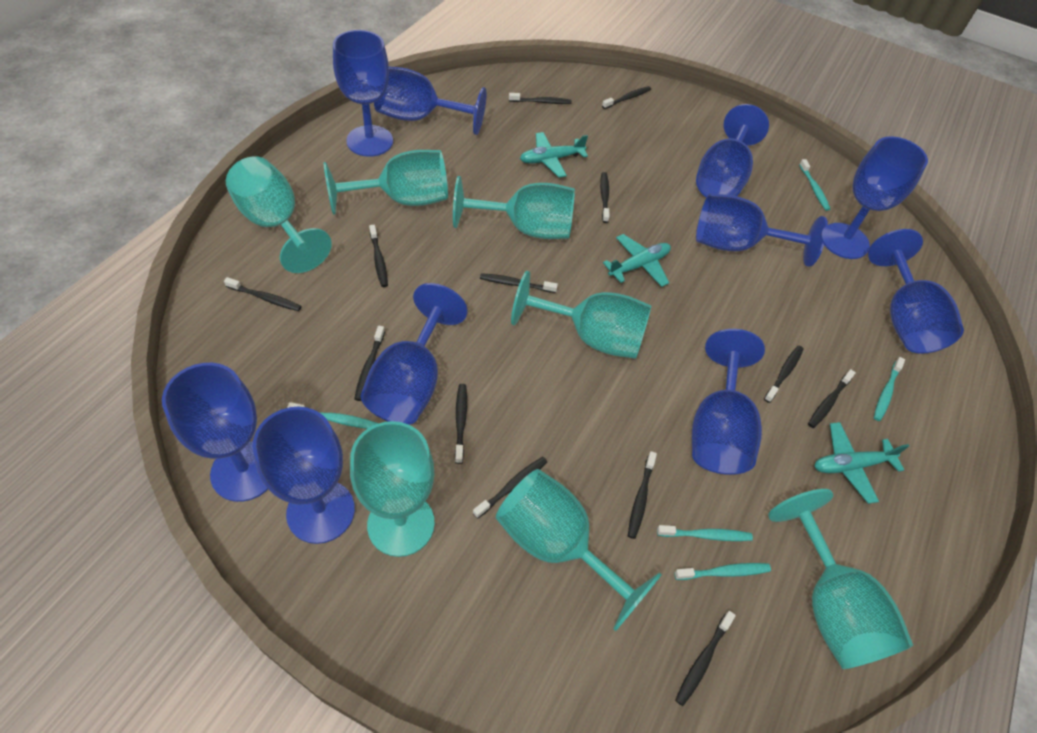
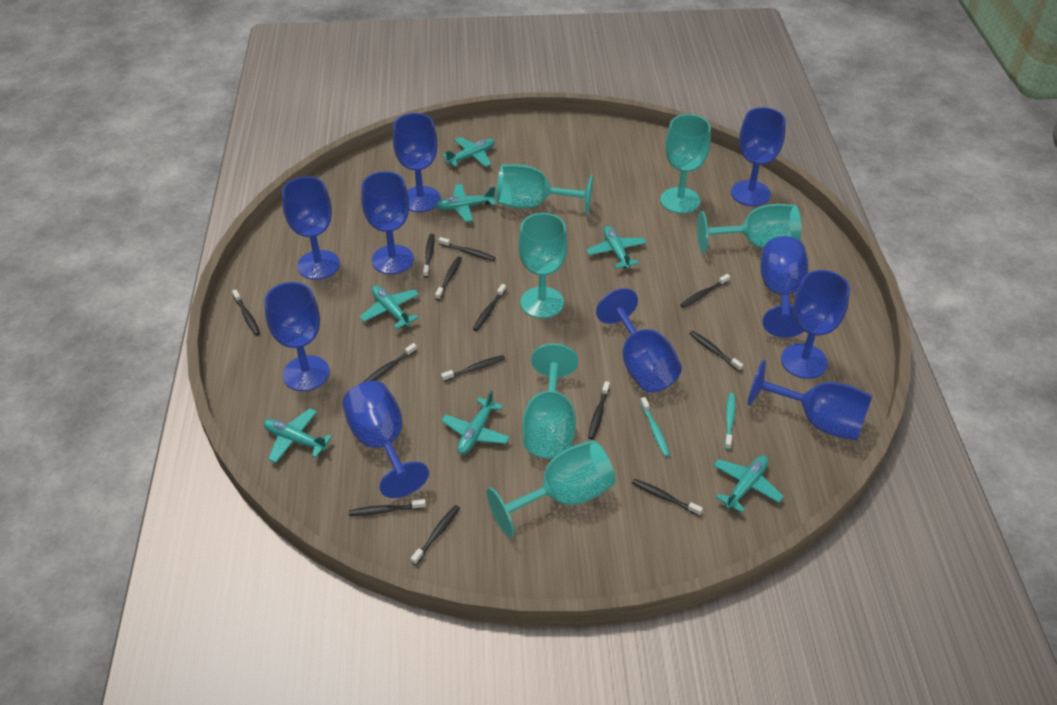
turquoise goblet: [226,156,332,273] [323,150,448,215] [350,421,435,557] [453,176,575,239] [496,469,662,631] [511,271,652,359] [768,489,913,669] = 7 -> [487,440,615,537] [496,164,593,215] [518,213,568,318] [522,343,578,459] [660,114,711,214] [697,204,801,253] = 6
turquoise plane: [520,132,588,178] [603,234,671,287] [814,422,909,504] = 3 -> [264,408,332,463] [360,286,419,329] [436,184,496,222] [441,390,510,454] [442,137,495,167] [586,226,646,269] [713,455,784,513] = 7
turquoise toothbrush: [287,402,378,429] [657,525,753,541] [674,563,771,580] [799,159,830,211] [874,357,905,421] = 5 -> [640,397,670,457] [724,393,735,450] = 2

